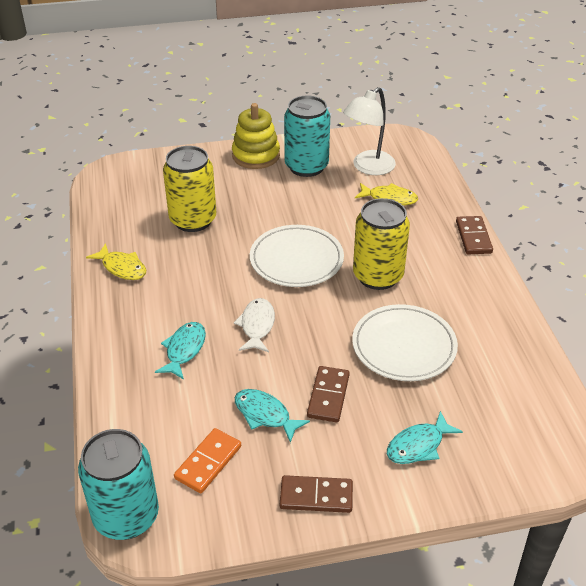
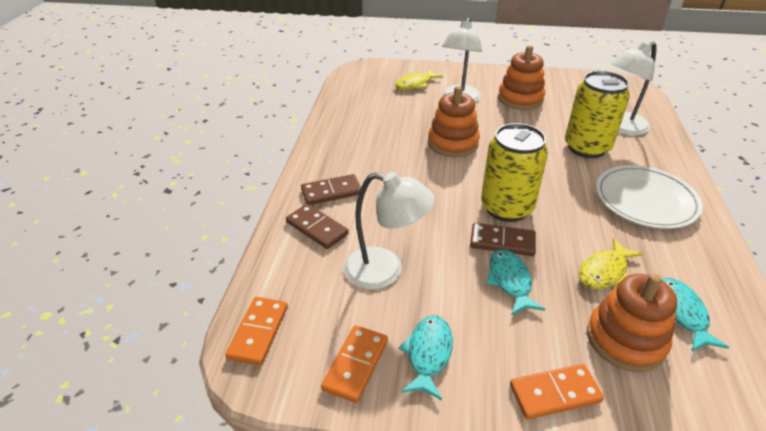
orange domino: [174,428,241,493] = 1 -> [225,297,288,366] [321,325,388,403] [510,364,604,420] = 3
orange stacking toy: none = 0 -> [428,86,480,157] [498,45,545,110] [587,274,677,372] = 3
turquoise can: [78,429,159,540] [284,95,330,177] = 2 -> none = 0
white fish: [234,298,275,352] = 1 -> none = 0
white lamp: [343,87,396,175] = 1 -> [344,172,434,290] [442,18,482,103] [610,42,657,136] = 3
white plate: [250,225,344,287] [352,304,458,381] = 2 -> [596,165,703,229] = 1
yellow stacking toy: [232,103,280,169] = 1 -> none = 0

